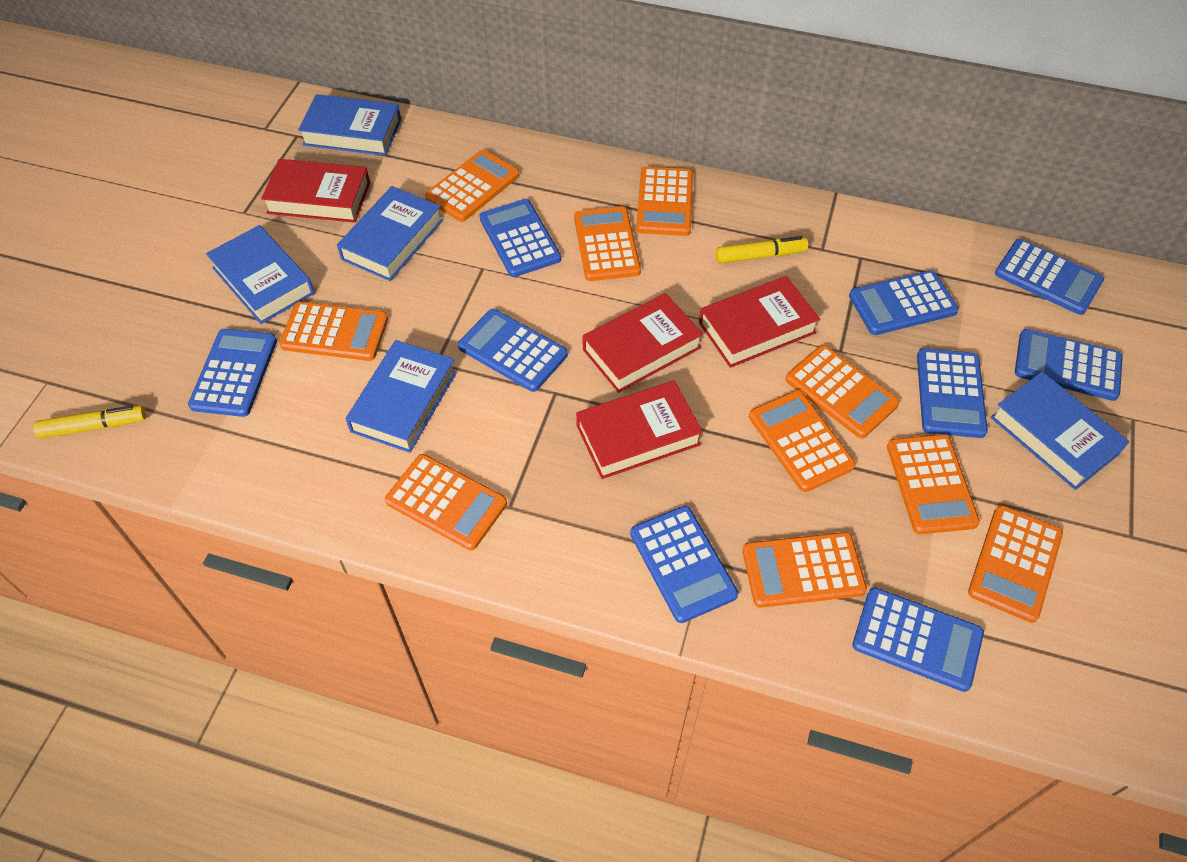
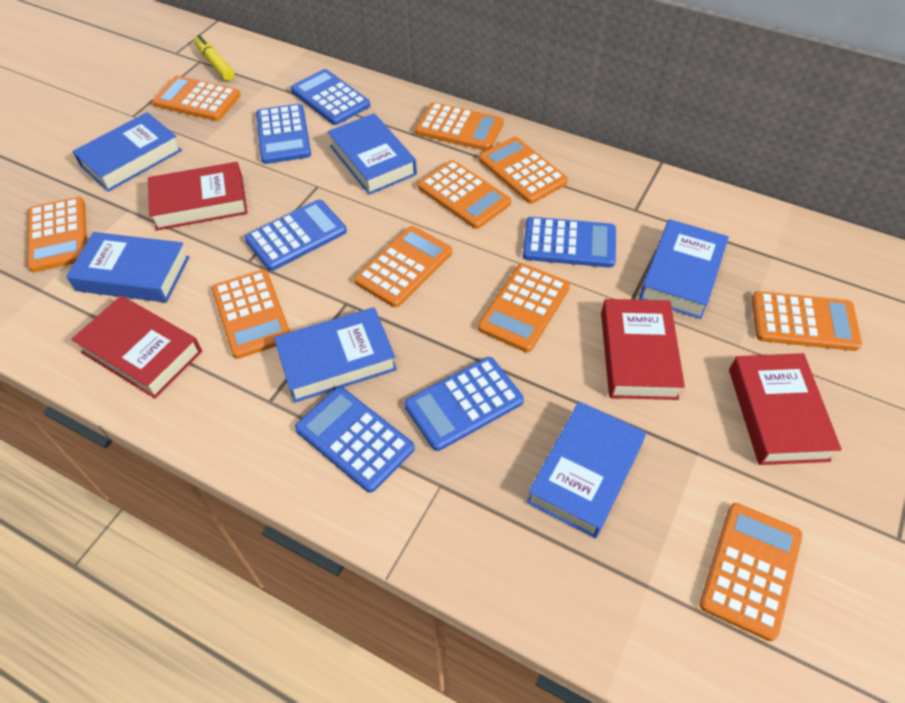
blue book: [206,225,314,324] [298,94,401,156] [337,186,443,281] [346,340,457,453] [990,372,1129,490] = 5 -> [66,232,189,303] [72,112,182,192] [274,307,397,403] [327,113,417,195] [526,401,646,538] [639,219,729,319] = 6
blue calculator: [188,329,277,417] [458,309,568,392] [479,199,561,277] [630,506,738,623] [849,270,959,335] [852,587,984,692] [917,348,988,438] [995,239,1104,315] [1015,329,1123,401] = 9 -> [245,200,347,271] [256,104,311,164] [291,69,370,125] [295,387,415,493] [404,357,524,451] [523,217,616,268] = 6
yellow marker: [33,405,146,439] [716,236,808,263] = 2 -> [194,35,235,81] = 1

